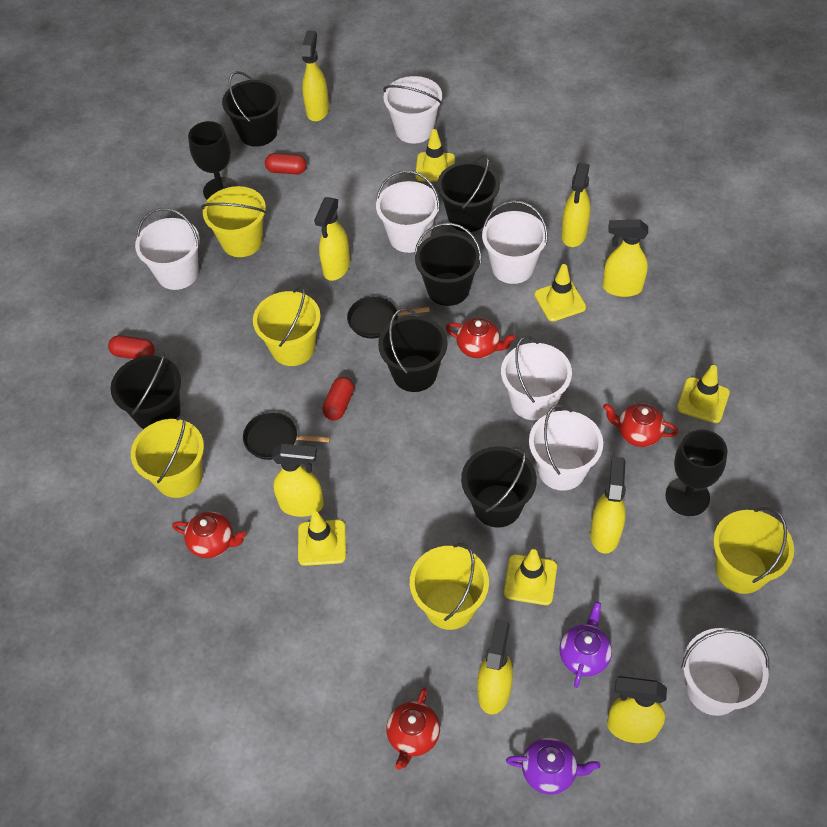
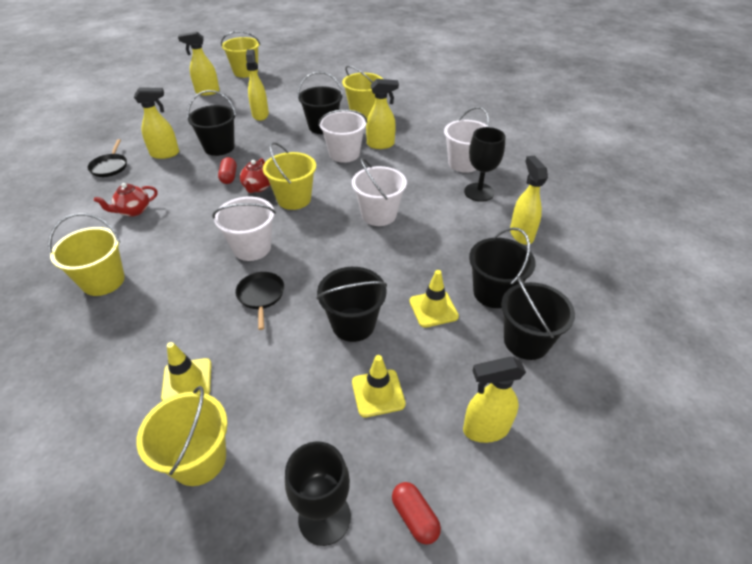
black bucket: [111,352,181,429] [222,71,281,147] [378,309,448,392] [414,223,482,306] [437,155,500,232] [461,446,537,528] = 6 -> [187,90,236,156] [298,71,343,134] [316,267,387,342] [469,227,536,308] [501,276,575,360] = 5
purple teapot: [506,738,600,795] [559,602,612,688] = 2 -> none = 0
red capsule: [108,335,155,359] [265,153,307,174] [322,377,354,421] = 3 -> [218,157,237,184] [392,482,441,545] = 2
red teapot: [172,511,246,558] [386,687,440,770] [446,318,516,358] [603,403,678,447] = 4 -> [94,183,158,217] [240,158,270,193] = 2
white bucket: [135,208,200,290] [376,170,440,253] [383,76,442,144] [482,200,548,284] [501,336,572,420] [529,404,603,491] [681,628,769,716] = 7 -> [212,196,276,261] [318,109,367,163] [352,158,407,226] [444,107,489,173] = 4
yellow spray bottle: [272,444,324,517] [302,30,329,122] [314,197,350,281] [477,619,513,714] [561,163,591,247] [590,456,626,554] [602,220,648,297] [607,676,667,743] = 8 -> [134,87,179,159] [178,32,219,95] [246,49,269,121] [366,79,399,149] [463,356,526,443] [510,156,548,245] = 6
yellow traffic cone: [298,511,346,566] [415,129,455,182] [504,549,557,605] [534,264,586,321] [677,365,730,423] = 5 -> [161,342,212,401] [352,355,406,417] [409,270,459,328] = 3

